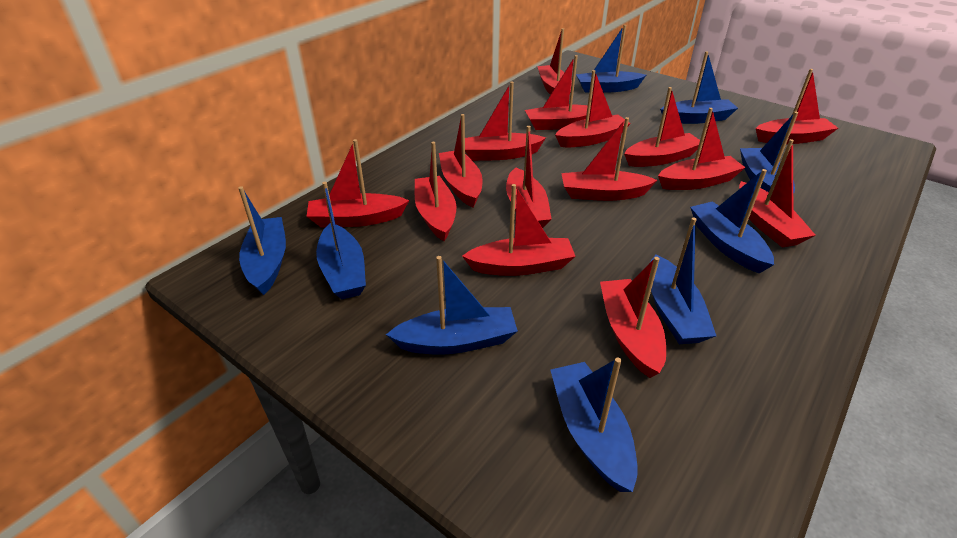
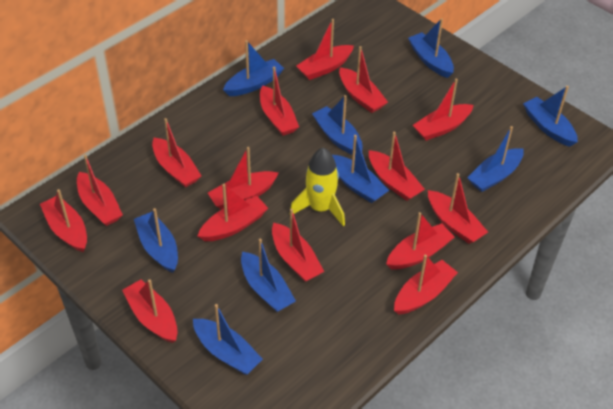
yellow rocket: none = 0 -> [290,148,345,226] = 1

